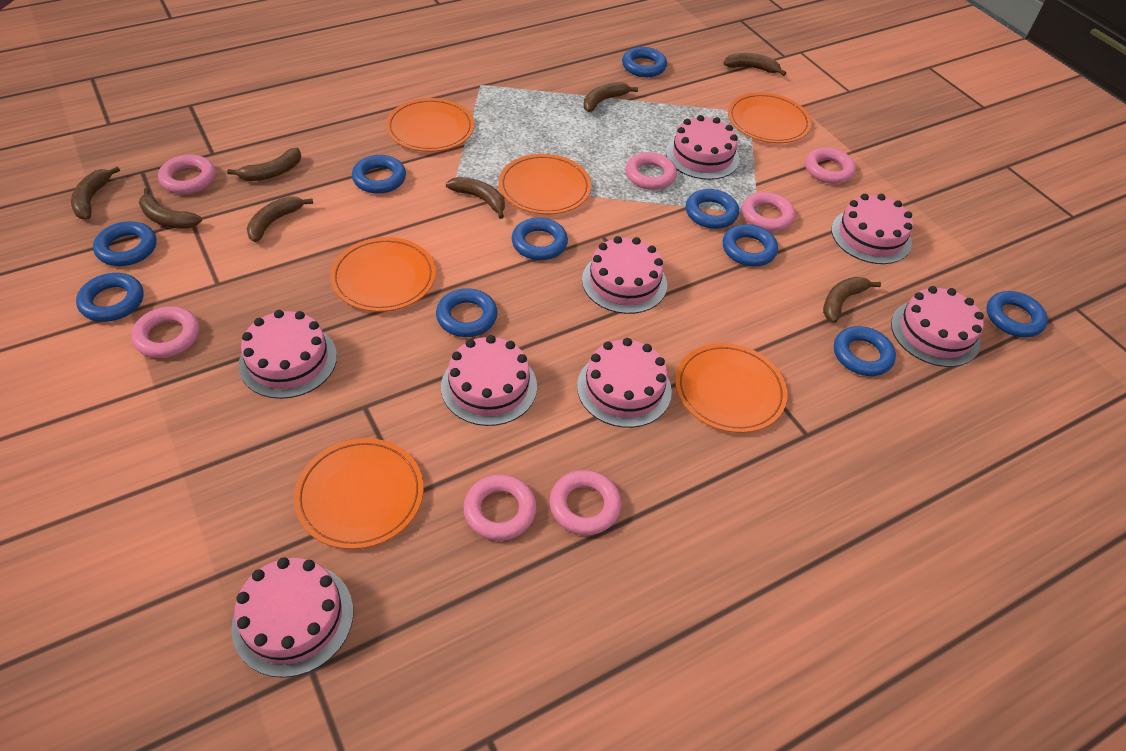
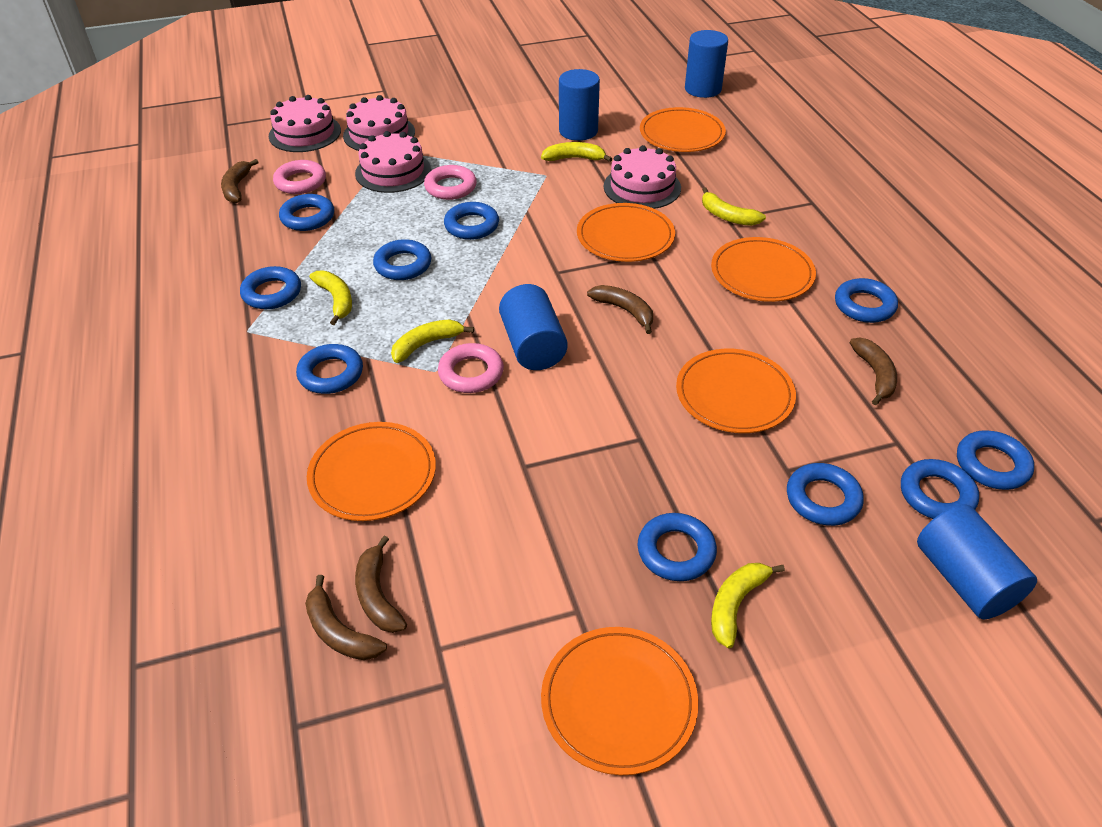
blue cylinder: none = 0 -> [499,284,568,370] [559,69,600,141] [685,30,728,98] [917,505,1037,620] = 4
brown banana: [71,166,120,220] [139,188,202,229] [227,148,301,181] [247,196,313,242] [446,177,505,219] [583,82,638,112] [723,53,786,76] [823,277,881,323] = 8 -> [221,159,258,203] [305,575,387,660] [355,536,407,633] [587,285,653,334] [850,337,897,405] = 5
pink cake: [231,557,353,678] [238,310,337,399] [441,335,537,426] [577,338,672,428] [582,236,667,314] [666,115,740,180] [831,194,913,264] [891,286,984,367] = 8 -> [269,95,341,152] [343,95,415,151] [355,131,431,193] [604,145,681,209] = 4
pink ring: [131,306,199,358] [158,154,216,194] [463,474,537,541] [550,470,621,535] [625,152,677,190] [742,192,795,232] [805,147,856,184] = 7 -> [273,160,326,194] [424,165,477,200] [438,343,504,393] = 3
yellow banana: none = 0 -> [309,271,352,325] [391,319,474,363] [541,142,612,162] [702,187,766,226] [711,563,785,648] = 5

